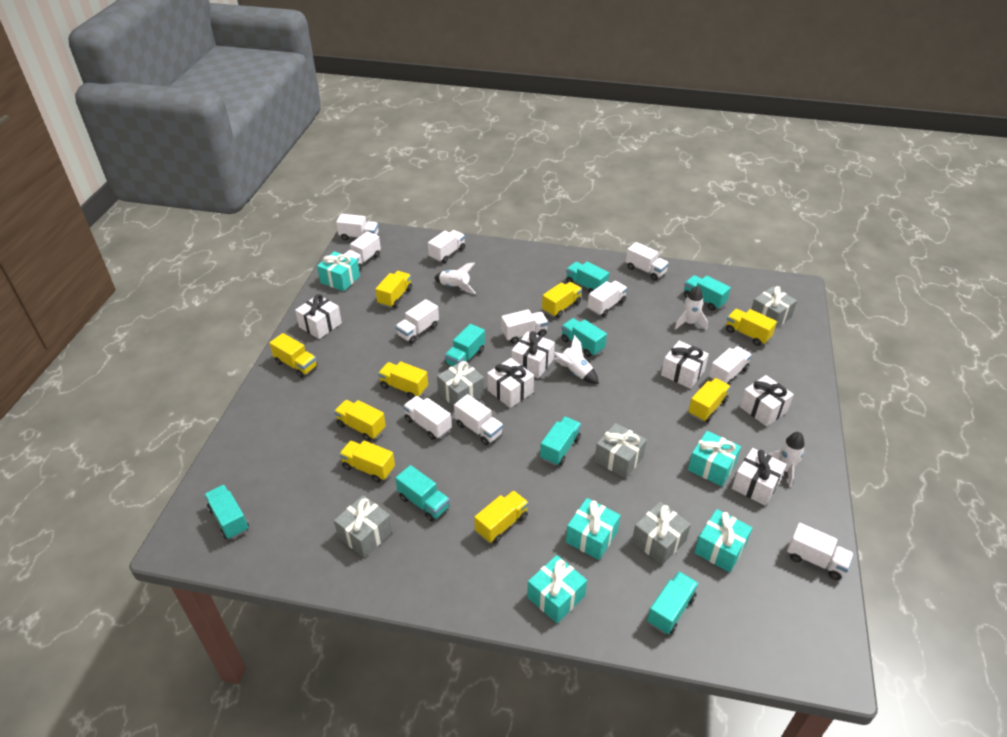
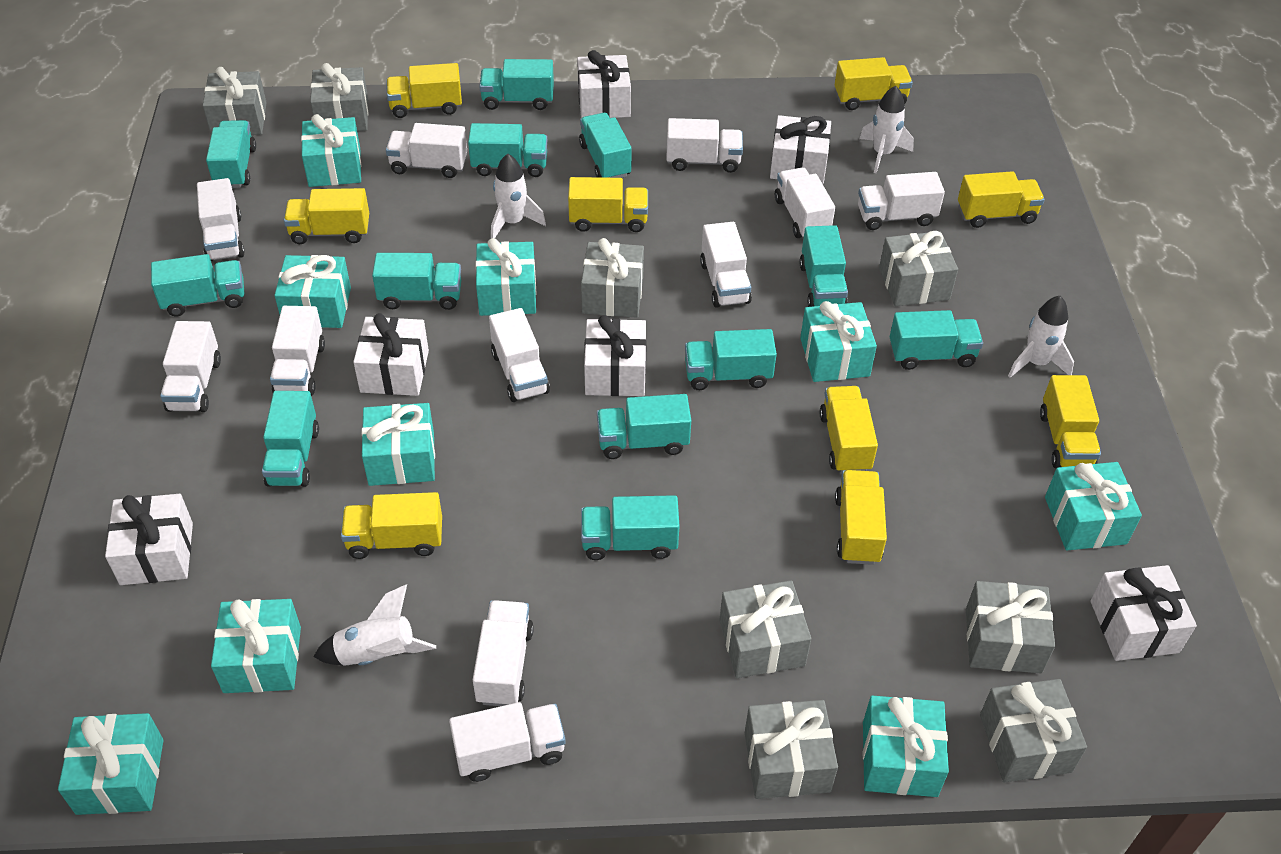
grey gift: [334,495,393,558] [437,360,484,406] [595,423,647,478] [632,502,691,565] [751,286,797,329] = 5 -> [203,67,267,135] [310,63,368,131] [581,238,644,318] [719,580,811,678] [745,700,838,799] [879,231,958,306] [966,581,1055,673] [980,679,1087,782] = 8
turquoise gift: [317,251,360,291] [527,555,587,623] [566,498,621,560] [688,431,741,486] [694,509,752,572] = 5 -> [58,713,164,815] [211,599,301,693] [275,255,351,328] [301,114,361,187] [361,403,435,486] [475,238,536,316] [800,301,877,382] [863,696,949,797] [1045,462,1142,550] = 9
turquoise truck: [204,485,249,539] [395,465,450,522] [445,324,485,366] [540,417,581,466] [561,318,607,357] [566,262,609,293] [647,571,699,634] [684,275,731,311] = 8 -> [151,254,244,316] [206,120,256,188] [262,391,319,487] [372,253,461,310] [468,123,547,177] [479,59,554,110] [579,113,632,178] [581,495,680,560] [597,394,691,459] [685,329,777,390] [799,225,848,307] [890,310,983,370] = 12

